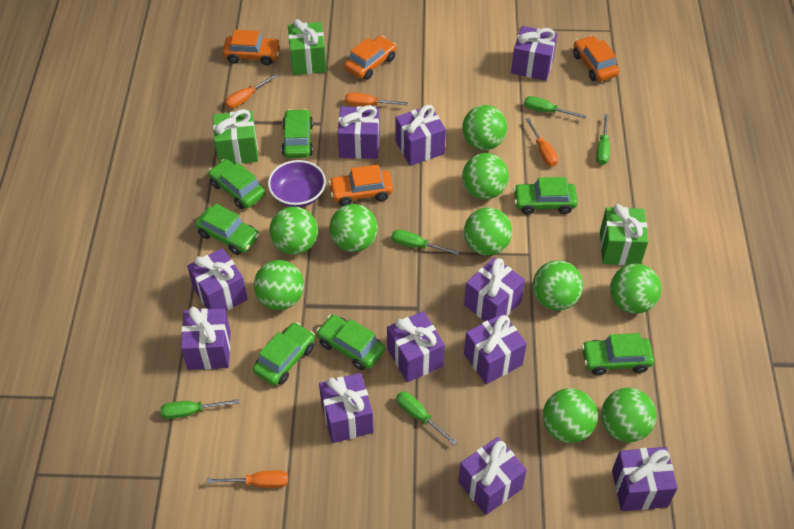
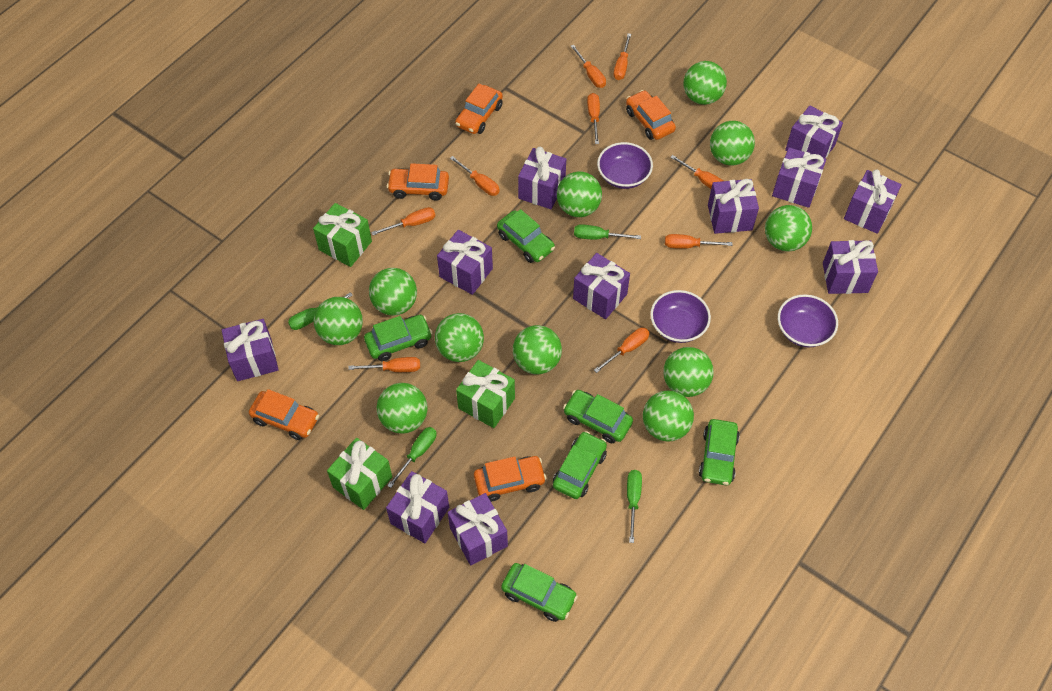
green ball: [254,260,304,310] [269,207,318,255] [329,204,378,252] [462,105,507,150] [462,153,509,200] [464,207,512,256] [533,260,583,310] [543,388,598,443] [601,388,657,442] [610,264,661,314] = 10 -> [314,297,363,345] [369,268,417,316] [377,383,428,434] [435,313,484,362] [513,325,562,374] [557,172,602,217] [643,390,694,442] [663,347,714,397] [683,61,727,105] [710,121,755,165] [765,205,812,252] = 11
green car: [195,204,260,255] [208,159,265,209] [253,322,315,385] [281,109,313,158] [316,315,385,370] [513,177,578,215] [581,333,654,375] = 7 -> [364,315,432,361] [497,209,555,263] [501,563,578,622] [553,431,607,499] [563,390,633,443] [699,419,740,485] = 6
green screwdriver: [161,399,239,419] [391,229,459,255] [396,391,457,445] [524,96,587,119] [596,114,610,165] = 5 -> [288,292,353,330] [387,427,437,488] [574,224,641,240] [627,470,642,543] = 4
orange car: [223,30,281,65] [329,165,393,206] [344,36,397,80] [573,35,619,81] = 4 -> [249,389,319,440] [387,163,449,201] [455,84,503,134] [474,456,547,502] [626,90,676,140] = 5
orange screwdriver: [207,470,288,488] [225,74,278,108] [345,93,408,106] [526,118,558,167] = 4 -> [348,357,420,372] [371,207,436,235] [450,156,500,196] [571,45,606,88] [587,93,600,144] [594,328,650,373] [614,33,631,80] [665,234,733,249] [670,155,723,189] = 9
purple bowl: [268,160,326,207] = 1 -> [597,142,653,189] [650,290,711,343] [778,294,838,347] = 3

